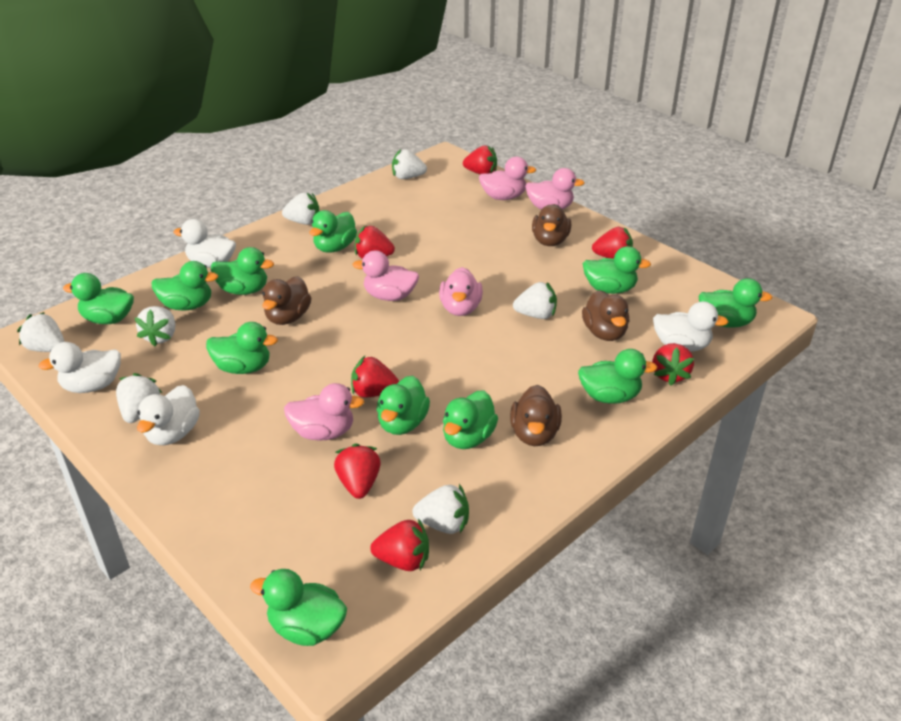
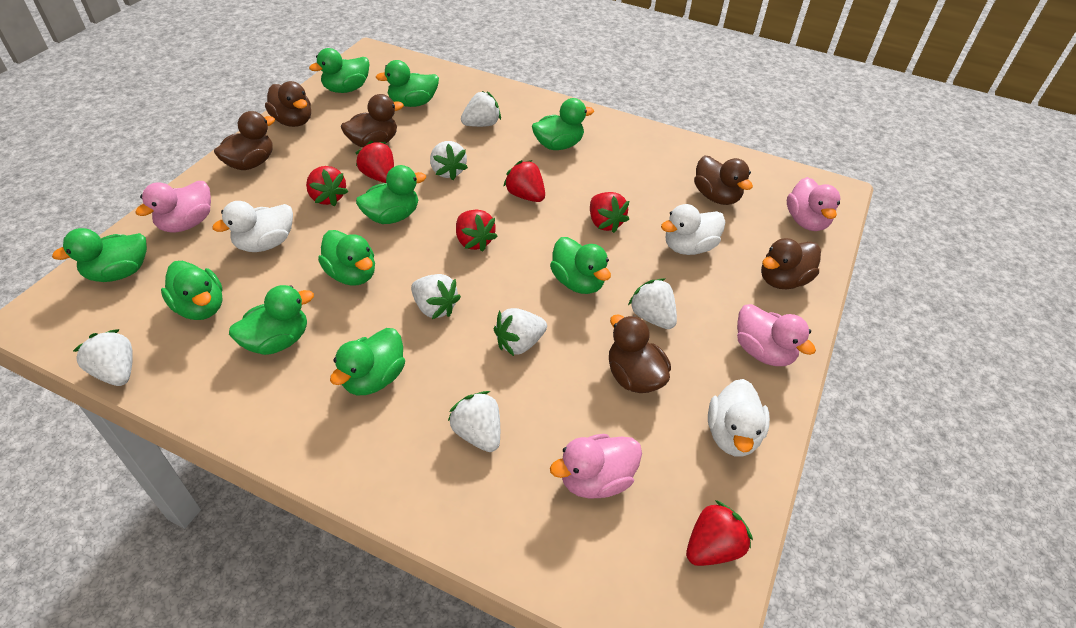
brown duck: [262,276,311,325] [510,385,562,446] [532,204,571,246] [582,290,629,341] = 4 -> [214,111,275,170] [265,81,311,127] [341,94,404,148] [609,314,671,393] [694,155,753,205] [761,238,821,289] = 6
green duck: [63,273,134,324] [152,261,218,311] [206,322,278,374] [211,247,274,295] [250,569,347,646] [310,210,357,253] [377,376,430,435] [443,390,498,449] [578,349,657,404] [583,246,651,294] [698,278,773,328] = 11 -> [52,228,147,282] [161,261,223,320] [229,285,314,355] [309,48,369,93] [318,230,375,286] [330,328,405,395] [356,165,426,224] [375,60,439,107] [532,98,594,150] [550,237,611,294] = 10
pink duck: [284,383,364,441] [353,251,419,301] [439,267,483,316] [479,157,536,200] [525,168,585,210] = 5 -> [135,181,211,233] [550,434,642,499] [737,304,816,366] [787,177,841,231] = 4
red strawberry: [334,443,381,499] [351,356,399,398] [355,226,395,259] [370,518,429,571] [463,145,497,174] [592,227,633,259] [652,343,694,386] = 7 -> [306,166,348,206] [356,141,394,183] [456,210,498,252] [503,160,545,202] [590,192,629,233] [686,500,753,566] = 6
white duck: [38,342,121,393] [137,385,200,445] [173,219,236,268] [653,301,728,352] = 4 -> [212,201,293,252] [661,204,725,255] [708,379,770,457] = 3

